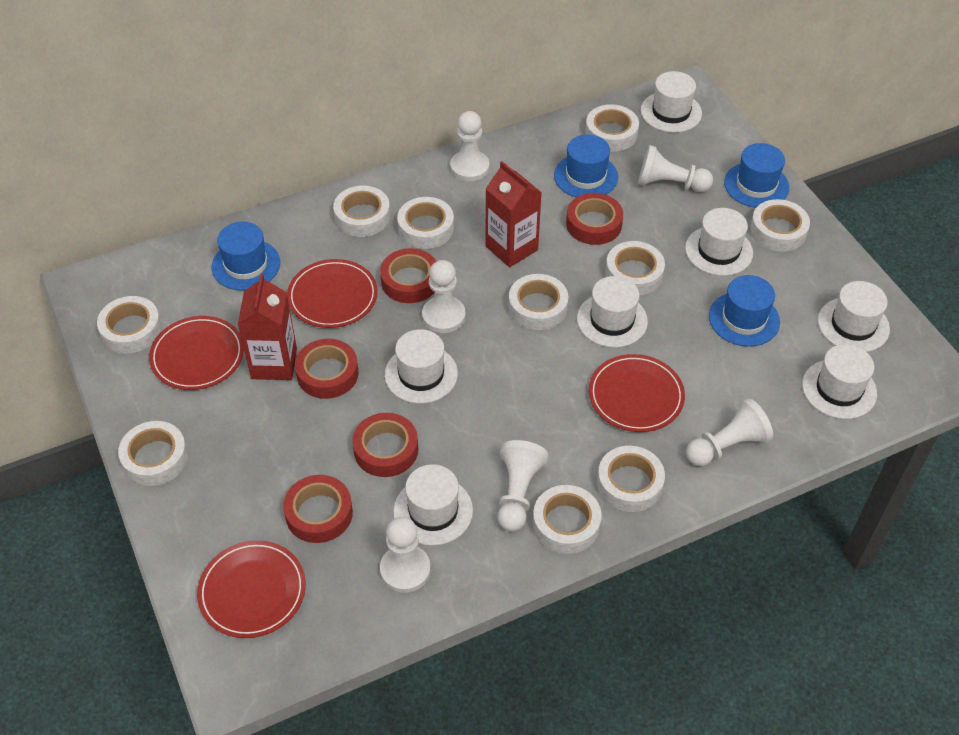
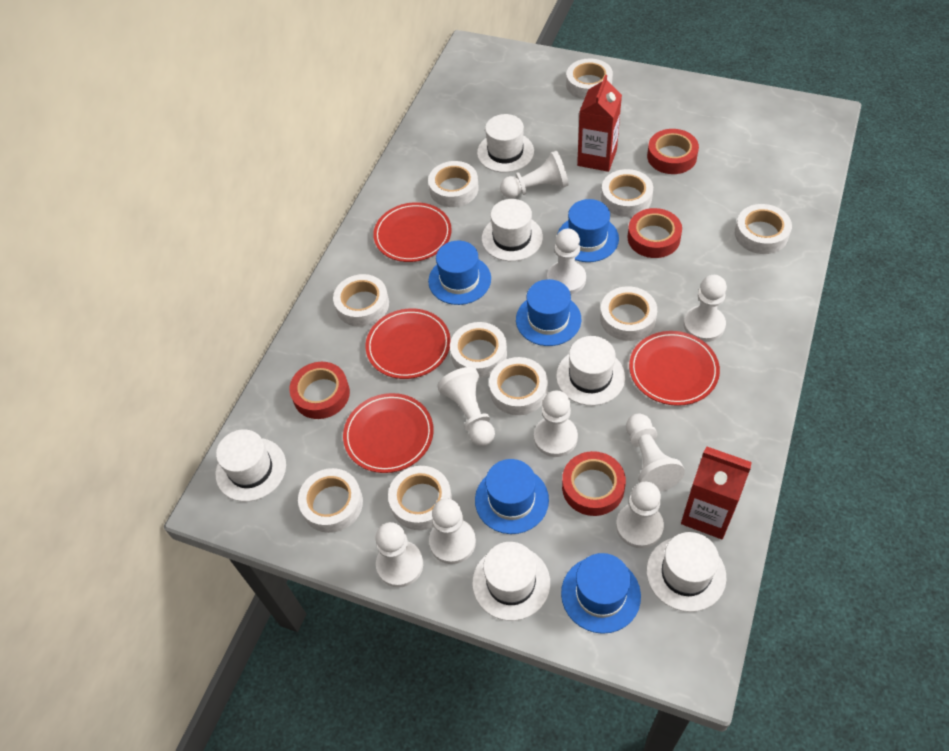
blue hat: [212,222,280,291] [554,134,618,197] [709,275,780,347] [724,143,789,208] = 4 -> [428,241,491,305] [475,459,549,534] [516,279,581,346] [557,199,619,262] [561,553,641,634] = 5
red tape: [283,475,353,543] [295,339,359,399] [352,413,418,477] [380,248,436,303] [566,193,623,245] = 5 -> [289,362,350,419] [562,451,626,516] [628,208,682,258] [647,129,699,174] = 4
white hat: [385,329,458,404] [393,464,473,546] [577,276,648,348] [641,71,702,133] [685,208,753,276] [802,344,877,419] [818,281,890,352] = 7 -> [215,429,286,502] [472,542,550,621] [477,114,534,173] [482,199,543,261] [556,336,625,406] [646,532,726,612] = 6
white pawn: [380,517,431,593] [422,260,465,333] [450,111,489,181] [498,440,549,532] [638,145,713,192] [686,398,773,466] = 6 -> [375,522,423,588] [429,498,476,564] [437,367,495,446] [500,151,568,198] [534,390,578,457] [547,228,586,294] [616,482,664,548] [626,414,685,492] [683,275,727,342] = 9

